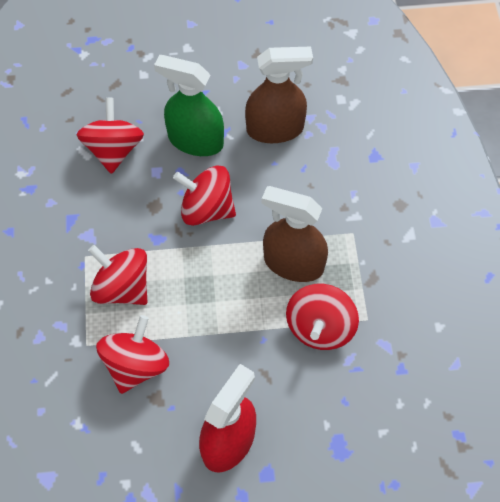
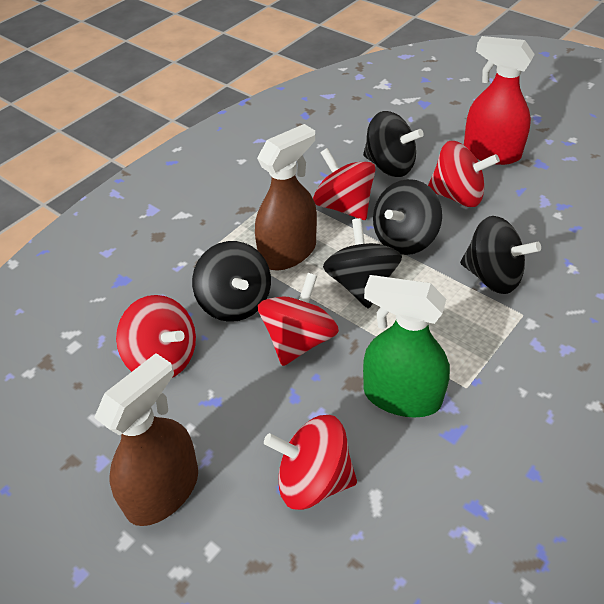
black spinning top: none = 0 -> [192,241,271,322] [323,218,402,309] [363,111,424,177] [373,179,442,255] [460,216,541,294] = 5

